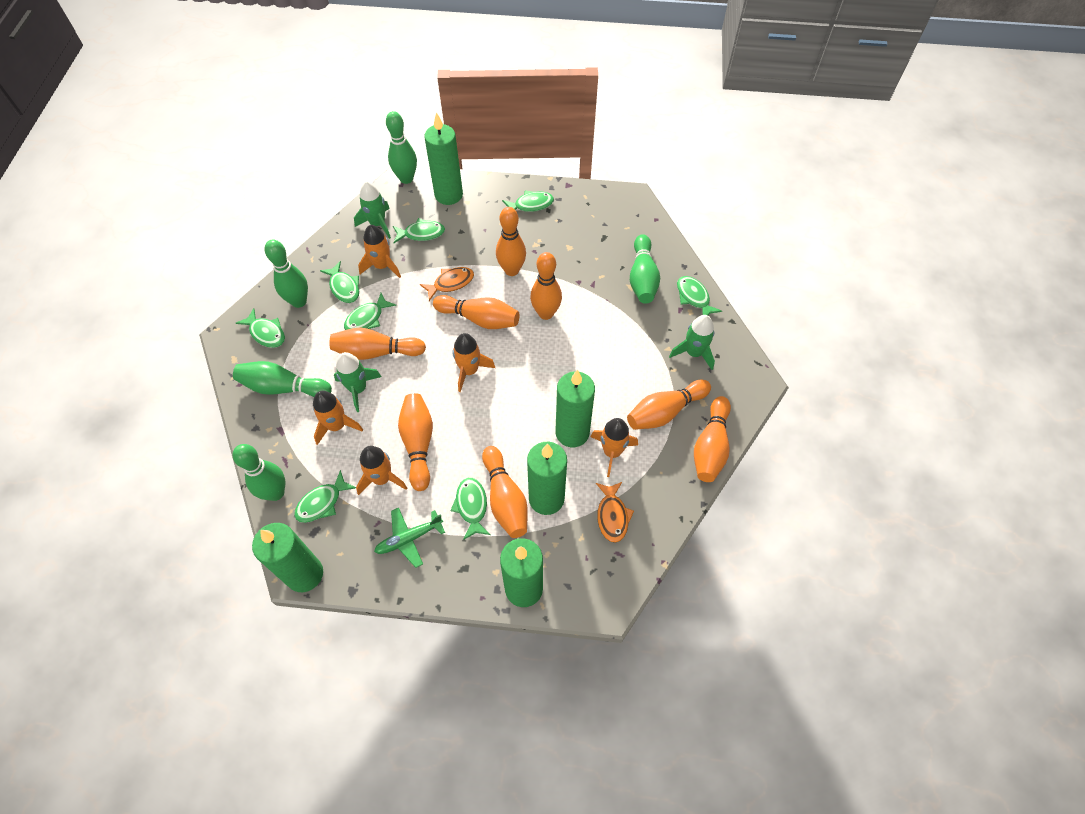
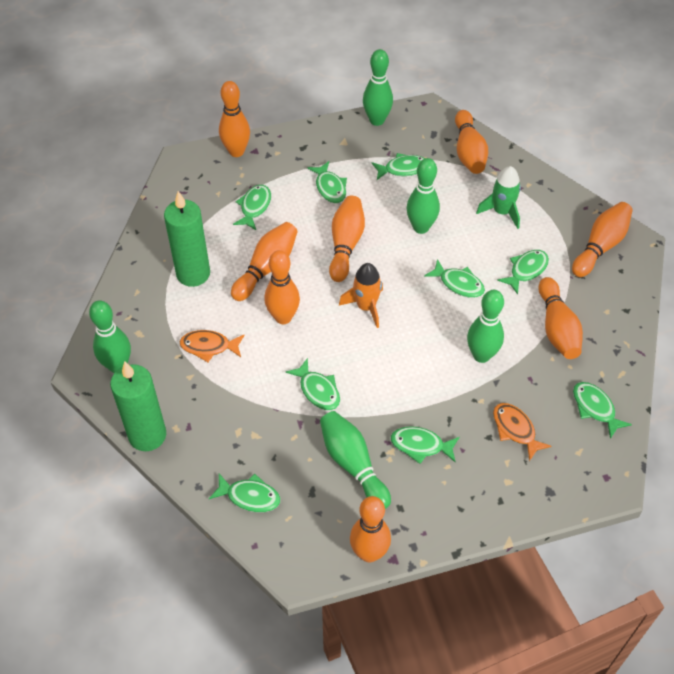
green candle: [252,523,323,592] [424,112,463,205] [500,538,543,607] [527,442,567,515] [556,370,595,447] = 5 -> [110,361,166,451] [164,191,210,287] = 2
green fish: [236,308,285,348] [294,470,356,523] [320,261,359,303] [344,293,397,330] [393,218,445,243] [450,478,491,540] [502,190,554,212] [677,276,722,315] = 8 -> [209,473,280,512] [233,185,271,230] [286,358,340,410] [307,161,347,203] [371,153,425,180] [391,426,460,464] [424,259,485,298] [497,250,549,295] [573,382,632,439] = 9
green plane: [374,507,445,568] = 1 -> none = 0
green rocket: [334,352,381,412] [354,181,391,239] [669,315,715,370] = 3 -> [476,166,521,229] = 1
orange rocket: [313,391,363,445] [356,446,407,495] [358,225,401,278] [452,333,495,392] [591,418,638,477] = 5 -> [339,263,383,328] = 1

